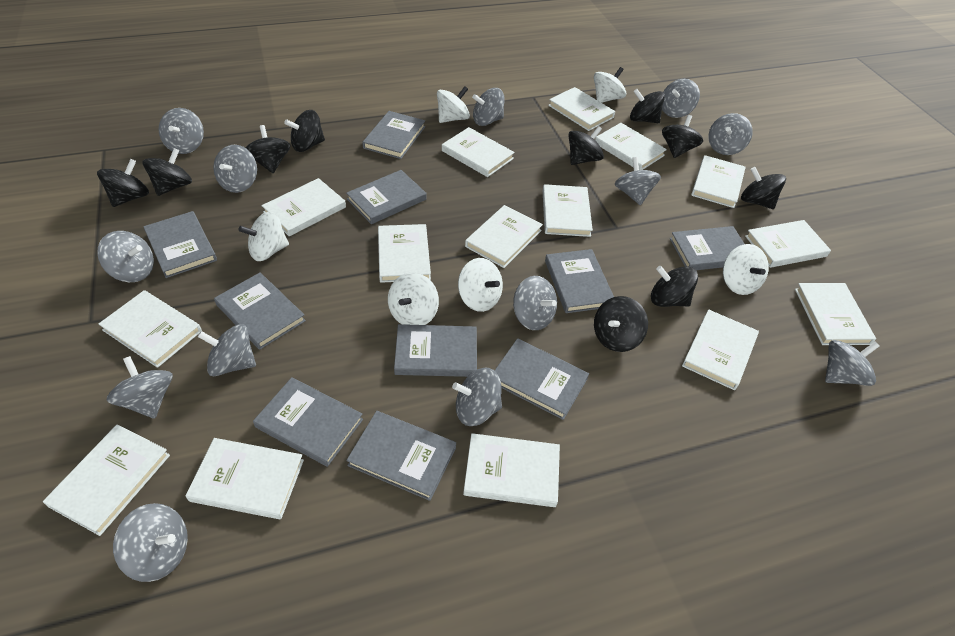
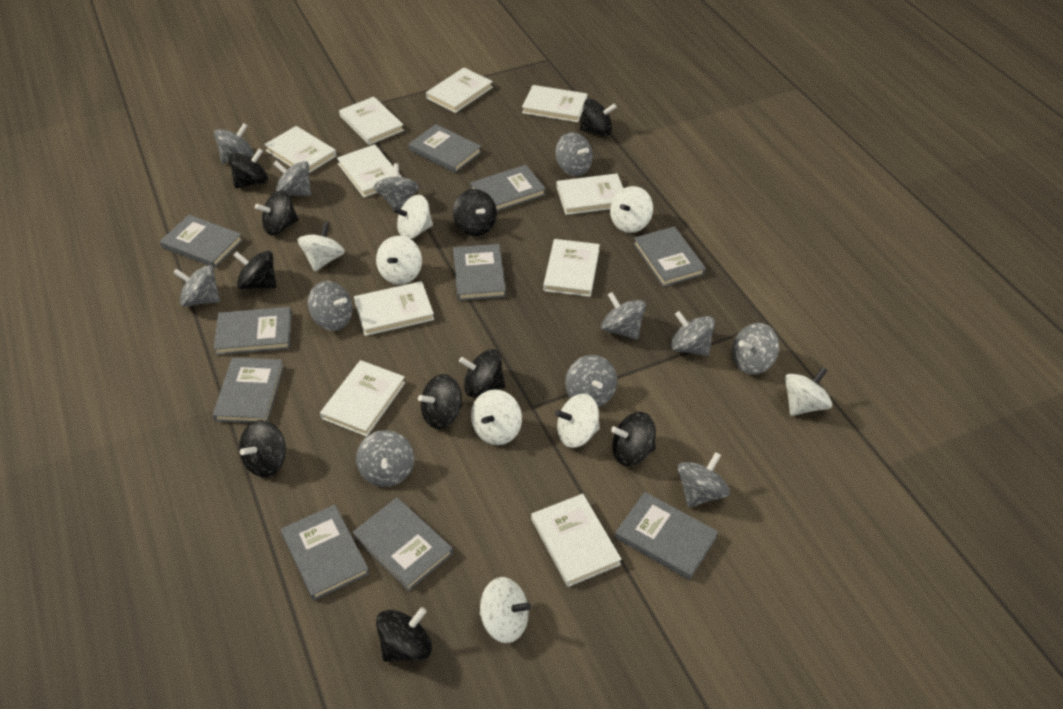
grey spinning top: [97,231,154,282] [106,356,173,419] [113,503,188,582] [158,108,204,154] [197,324,256,376] [213,145,257,193] [452,368,502,426] [472,88,505,126] [513,276,557,330] [615,157,661,205] [662,79,700,118] [708,113,753,155] [825,340,880,386] = 13 -> [173,265,220,307] [214,123,254,163] [273,160,311,196] [308,281,353,331] [356,430,414,487] [374,163,419,209] [556,132,593,176] [565,355,617,407] [601,292,646,340] [670,311,715,356] [677,452,730,508] [732,323,779,375] = 12
white book: [43,425,170,536] [99,290,202,368] [185,438,304,519] [262,178,346,236] [378,224,431,283] [442,127,515,177] [463,433,560,507] [465,205,543,268] [543,184,593,237] [548,87,615,131] [595,123,667,170] [682,309,759,390] [691,155,746,208] [745,220,831,268] [795,283,876,345] = 15 -> [264,126,337,173] [320,360,406,437] [337,144,402,197] [339,97,404,145] [354,281,434,336] [426,68,493,113] [522,85,588,122] [531,494,622,587] [543,239,600,297] [557,173,623,215] = 10
white spinning top: [238,211,289,261] [388,273,439,325] [437,86,470,123] [458,258,503,312] [594,67,626,103] [723,244,769,295] = 6 -> [297,222,345,271] [376,236,422,285] [392,195,433,239] [471,389,522,445] [480,577,531,643] [555,394,600,448] [610,186,653,233] [785,367,832,416] = 8

